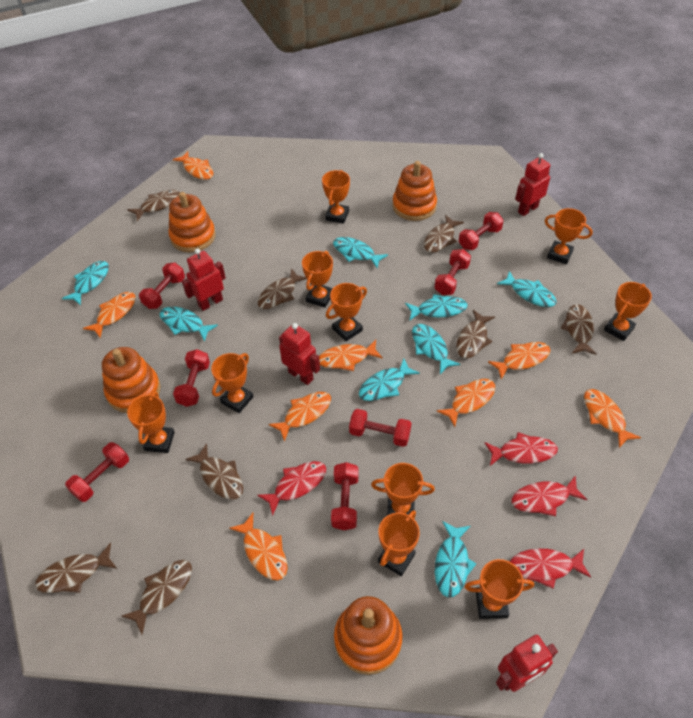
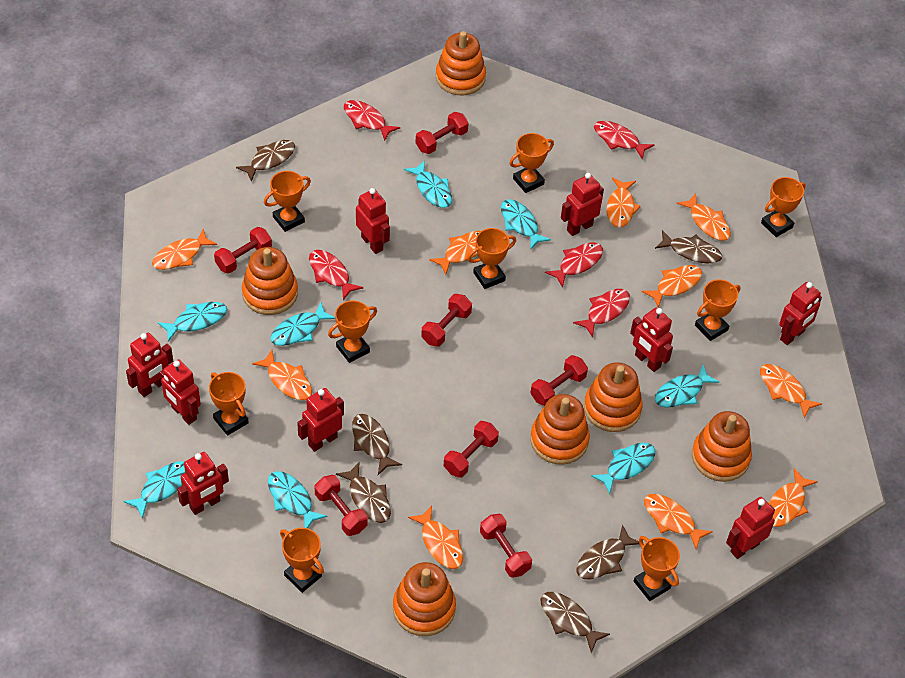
brown fish: [35,543,117,593] [121,560,192,634] [128,190,180,221] [185,443,243,499] [258,268,306,309] [424,215,464,253] [456,310,495,358] [561,304,596,355] = 8 -> [236,140,295,182] [336,463,391,523] [352,414,402,475] [540,592,610,653] [577,524,639,580] [655,230,722,263] = 6
orange fish: [83,292,136,338] [173,151,214,180] [229,513,288,580] [269,392,331,442] [319,340,383,371] [437,379,495,427] [488,342,550,380] [584,389,641,448] = 8 -> [152,229,217,270] [252,350,312,400] [408,506,463,569] [429,231,481,275] [607,177,641,228] [642,265,702,308] [644,494,713,549] [677,193,731,241] [760,364,822,418] [768,468,818,527] = 10
orange stacking toy: [102,347,160,413] [168,192,216,252] [334,596,403,675] [392,161,437,221] = 4 -> [242,247,298,315] [393,562,456,636] [436,31,486,95] [530,394,590,465] [584,362,643,432] [692,411,752,482] = 6
orange trophy: [127,391,175,453] [211,353,253,413] [302,251,333,308] [322,170,350,224] [326,283,367,341] [371,463,435,516] [378,510,420,576] [464,559,534,619] [544,208,593,264] [604,282,652,341] = 10 -> [209,372,249,436] [264,171,311,232] [280,528,324,593] [328,300,377,363] [467,228,516,289] [509,133,554,193] [634,536,680,601] [695,279,741,341] [761,177,806,237] = 9
red fish: [257,461,326,516] [485,432,558,466] [510,549,591,589] [512,475,587,517] = 4 -> [309,250,363,300] [344,100,400,141] [545,242,603,288] [573,289,630,338] [594,121,654,159] = 5
red robot: [182,248,226,311] [279,323,320,385] [496,635,558,692] [515,153,550,216] = 4 -> [126,333,173,397] [160,359,201,425] [177,452,229,515] [297,388,344,452] [356,188,390,254] [561,173,604,236] [630,308,673,372] [726,497,775,559] [779,282,822,345] = 9

